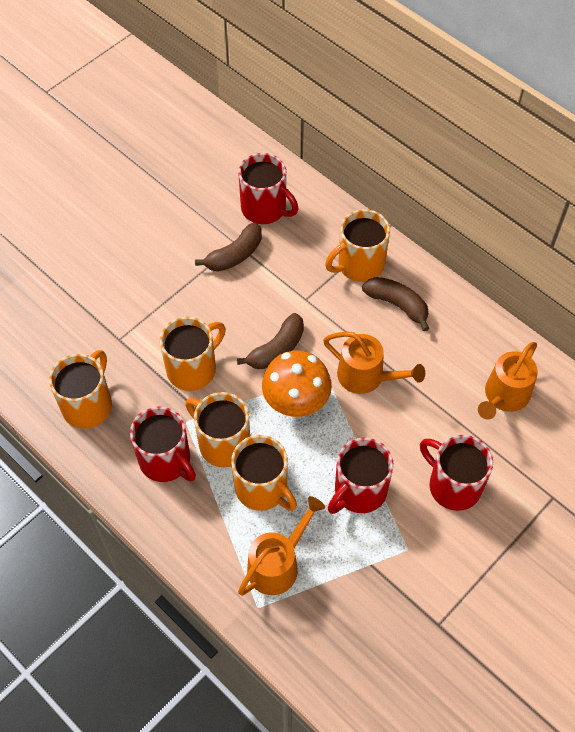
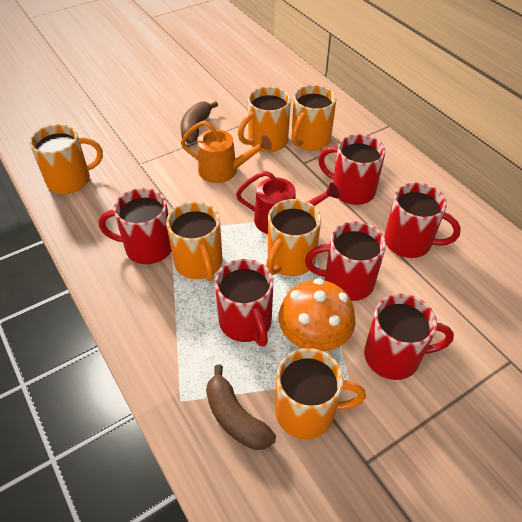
brown banana: [195,222,262,272] [237,313,304,369] [362,277,429,331] = 3 -> [181,101,218,144] [206,365,276,450] = 2
orange mug: [49,350,112,429] [160,317,226,391] [185,392,250,467] [231,435,297,511] [325,209,390,282] = 5 -> [29,124,103,194] [166,202,222,281] [238,86,291,152] [266,199,321,276] [275,348,366,439] [291,85,337,151] = 6
orange watering can: [238,496,325,596] [323,332,425,394] [478,342,538,420] = 3 -> [181,121,272,183] = 1
red mug: [130,407,196,482] [238,153,298,224] [328,438,394,514] [420,435,493,511] = 4 -> [99,188,171,264] [215,259,274,347] [305,221,386,301] [318,134,385,205] [364,294,454,380] [384,182,461,258] = 6
red watering can: none = 0 -> [236,171,339,234] = 1

